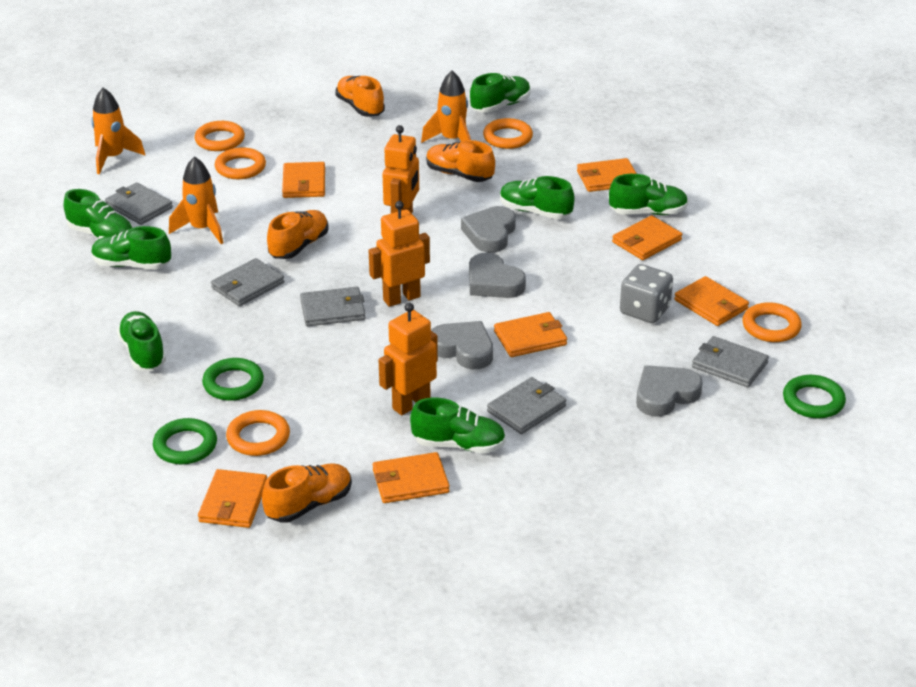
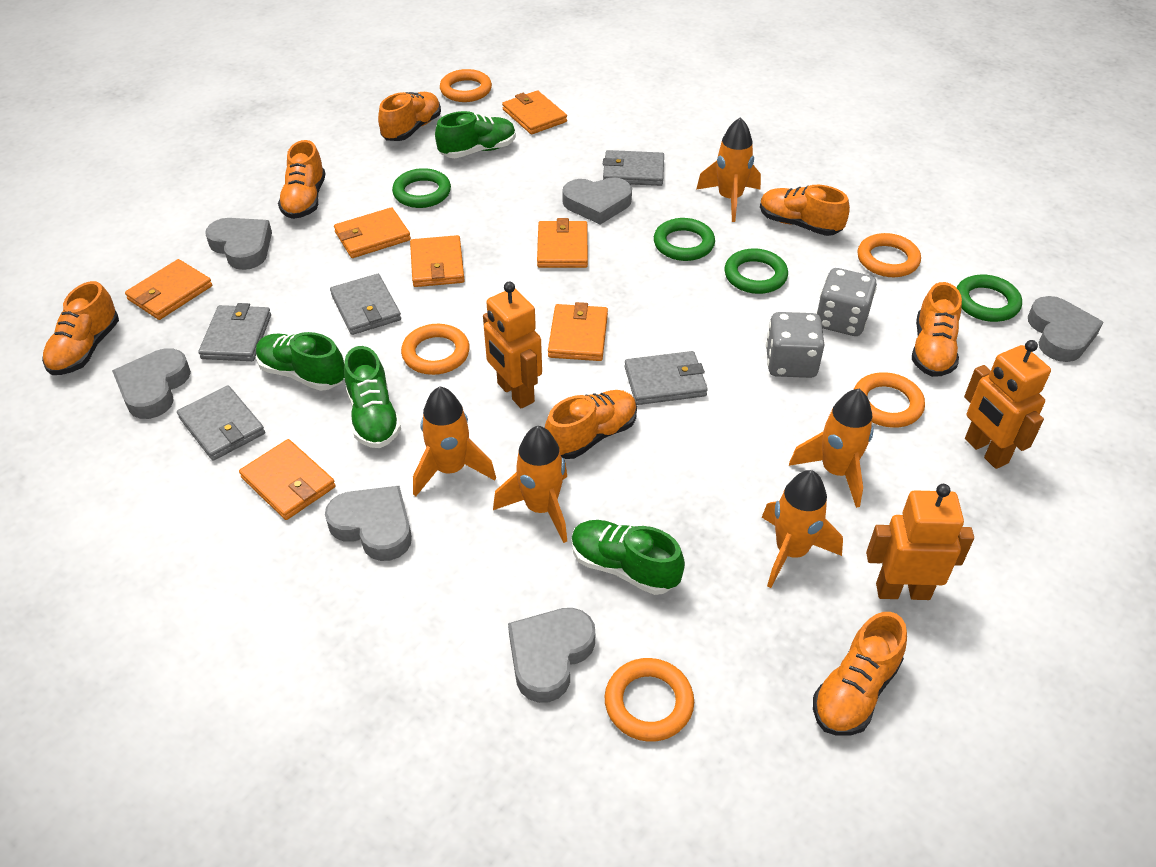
green ring: [153,418,217,465] [202,358,264,401] [783,375,846,418] = 3 -> [392,168,451,208] [654,218,715,261] [724,248,788,294] [956,275,1022,322] = 4
green shoe: [64,189,133,239] [91,226,171,270] [117,311,166,371] [410,398,506,453] [470,73,531,113] [500,176,575,219] [609,174,688,215] = 7 -> [256,332,344,391] [344,346,401,448] [435,111,516,158] [571,520,685,595] = 4
grey dice: [620,264,673,323] = 1 -> [766,312,825,378] [816,268,877,336] = 2
grey heart: [431,321,493,369] [461,206,516,253] [469,252,526,298] [636,365,703,416] = 4 -> [112,348,191,419] [205,218,272,270] [325,486,412,561] [508,608,595,703] [562,177,632,225] [1028,296,1104,362] = 6
orange rocket: [91,88,145,174] [169,156,223,244] [421,71,471,143] = 3 -> [413,386,496,497] [493,426,567,543] [696,117,761,222] [762,470,843,588] [789,389,874,508] = 5
orange shoe: [262,463,352,523] [267,210,329,259] [335,76,385,117] [426,140,495,182] = 4 -> [42,281,119,375] [278,140,325,219] [378,92,441,141] [545,390,637,459] [760,185,850,236] [813,612,907,736] [912,282,962,377] = 7

